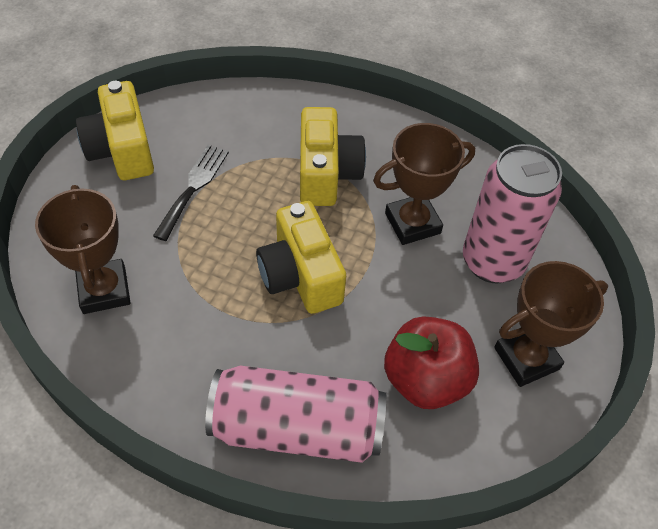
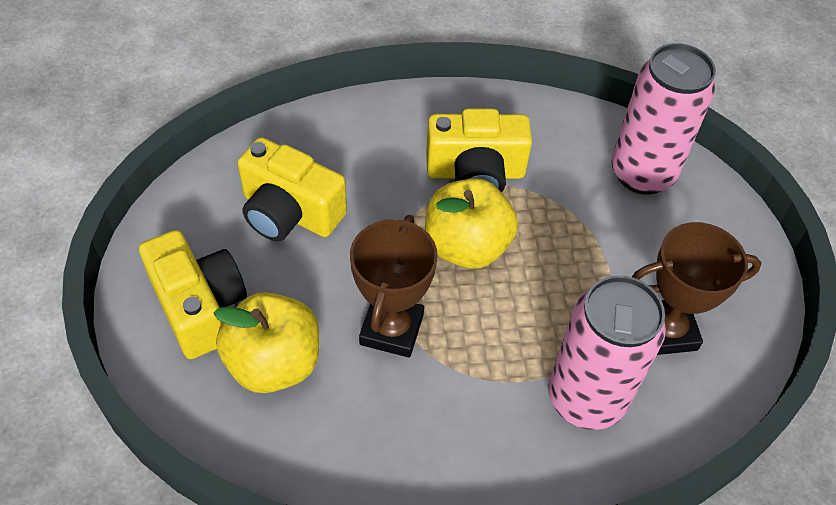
black fork: [153,145,229,241] = 1 -> none = 0
brown trophy: [35,185,131,314] [373,123,475,245] [494,261,608,387] = 3 -> [350,215,438,358] [632,222,762,355] = 2
red apple: [384,317,479,409] = 1 -> none = 0
yellow apple: none = 0 -> [214,292,319,393] [425,178,518,269] = 2

